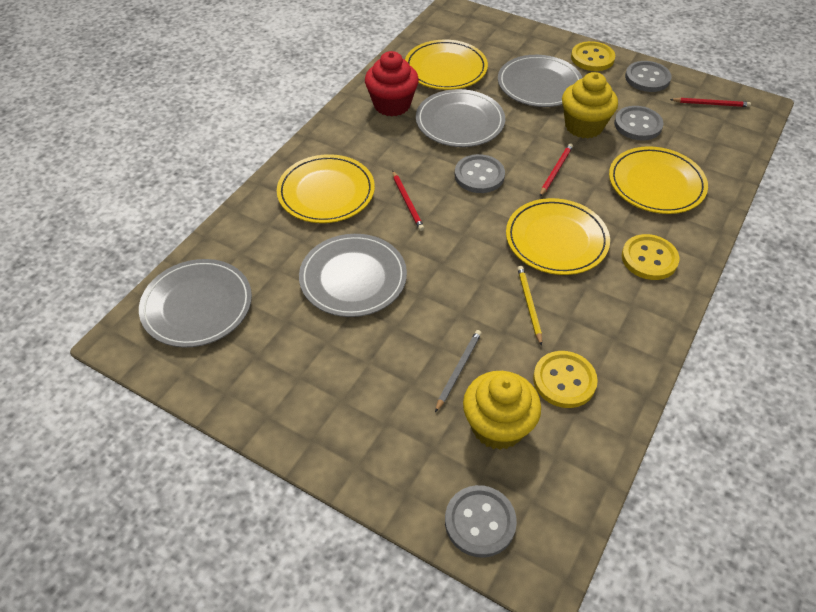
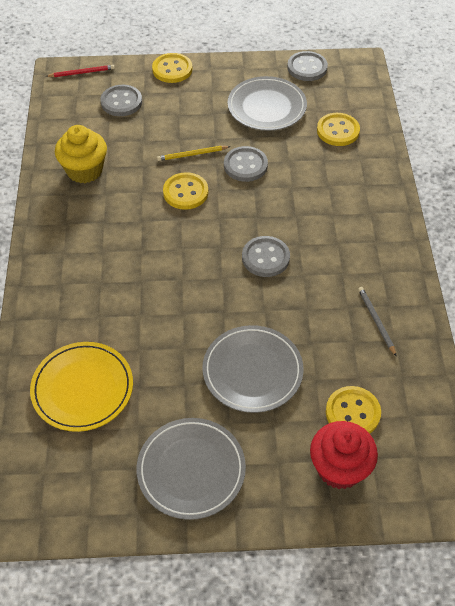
grey plate: [139,259,252,347] [299,234,407,317] [416,89,505,147] [498,55,582,107] = 4 -> [137,418,246,520] [202,325,303,413] [228,76,307,131] = 3
red pencil: [392,170,424,231] [540,143,573,196] [670,98,751,107] = 3 -> [46,65,115,77] = 1
yellow button: [533,351,598,408] [571,41,615,71] [622,234,679,280] = 3 -> [152,53,192,83] [163,172,208,210] [317,113,360,146] [326,386,381,433] = 4
yellow cupcake: [463,371,541,450] [562,72,618,139] = 2 -> [55,125,107,183] = 1
yellow plate: [277,154,375,223] [405,40,488,90] [506,198,610,275] [609,146,708,214] = 4 -> [30,342,133,432] = 1

